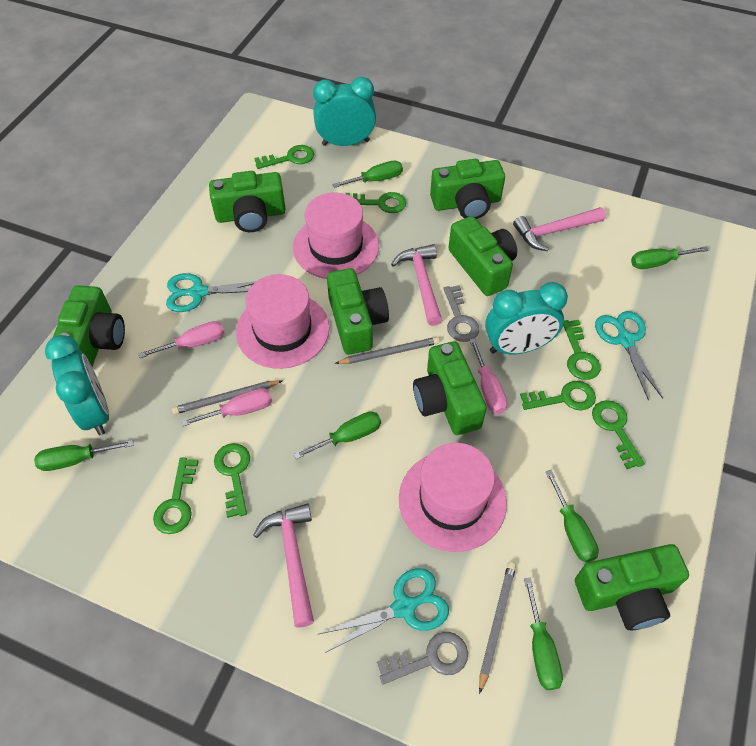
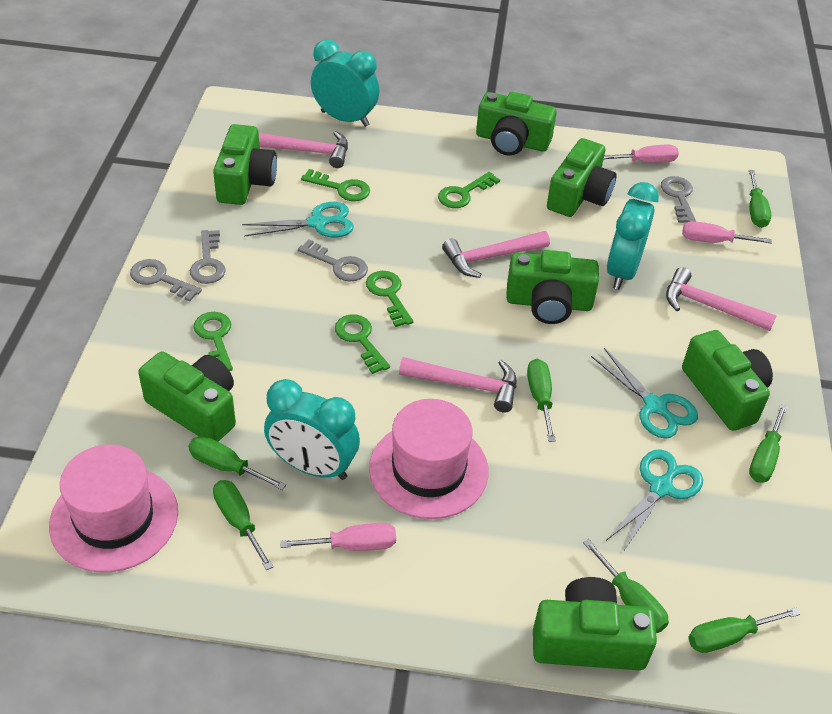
green key: [153,458,199,534] [214,443,250,518] [254,145,314,169] [346,192,406,213] [520,381,596,410] [563,320,601,380] [592,400,645,469] = 7 -> [193,312,233,371] [301,169,370,201] [335,314,390,374] [366,271,414,327] [438,172,500,208] = 5
green screwdriver: [34,440,133,471] [294,411,381,459] [332,161,403,188] [524,578,563,690] [545,470,599,563] [631,247,708,269] = 6 -> [189,436,286,490] [213,480,274,570] [527,359,556,442] [583,539,669,633] [688,608,800,653] [749,170,771,228] [749,404,787,483] = 7
grey key: [377,632,468,685] [443,285,479,342] = 2 -> [130,259,202,301] [190,230,226,284] [298,239,368,281] [661,176,696,223] = 4
grey pencil: [172,380,282,414] [335,337,440,364] [479,562,516,694] = 3 -> none = 0
pink hammer: [254,503,314,627] [391,244,442,326] [513,207,606,251] = 3 -> [259,131,348,168] [399,357,516,413] [442,231,550,278] [666,267,777,331] = 4
pink hat: [236,274,330,369] [293,192,379,279] [399,443,507,552] = 3 -> [49,445,178,572] [369,399,489,519] = 2

